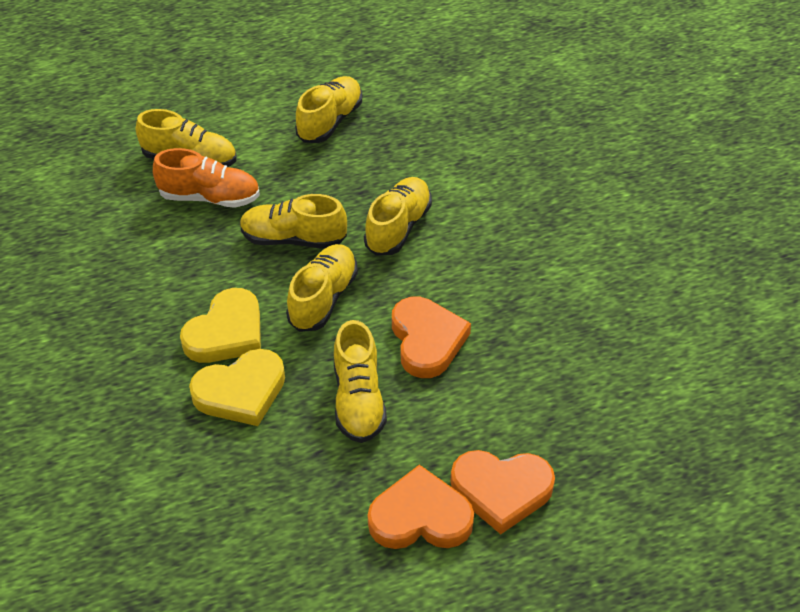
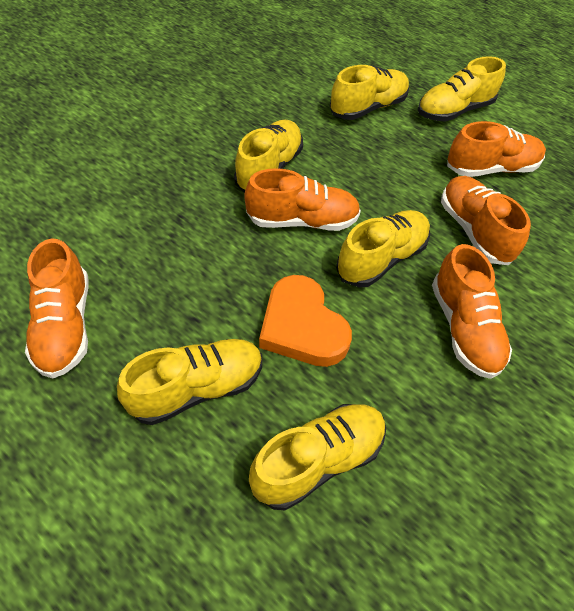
orange heart: [368,465,474,549] [392,297,471,378] [450,450,555,534] = 3 -> [259,275,352,367] = 1
orange shoe: [153,148,260,208] = 1 -> [25,238,89,378] [244,168,361,231] [432,244,512,379] [441,176,531,265] [447,121,546,177] = 5
yellow heart: [180,288,261,363] [189,349,285,426] = 2 -> none = 0

